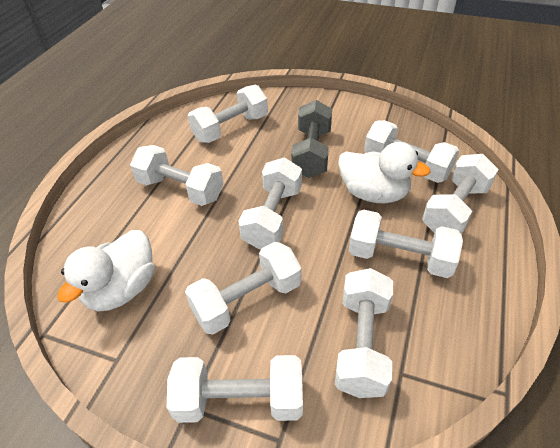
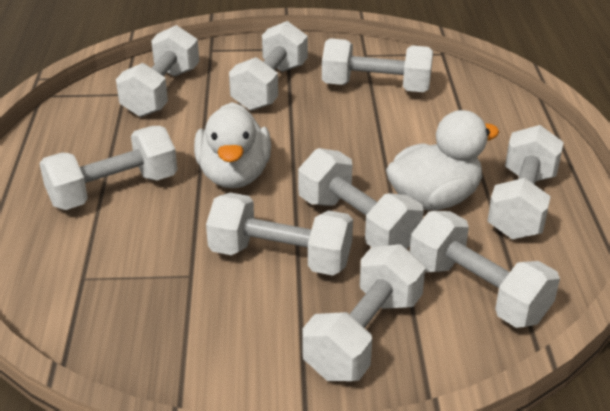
grey dumbbell: [291,100,332,178] = 1 -> none = 0

